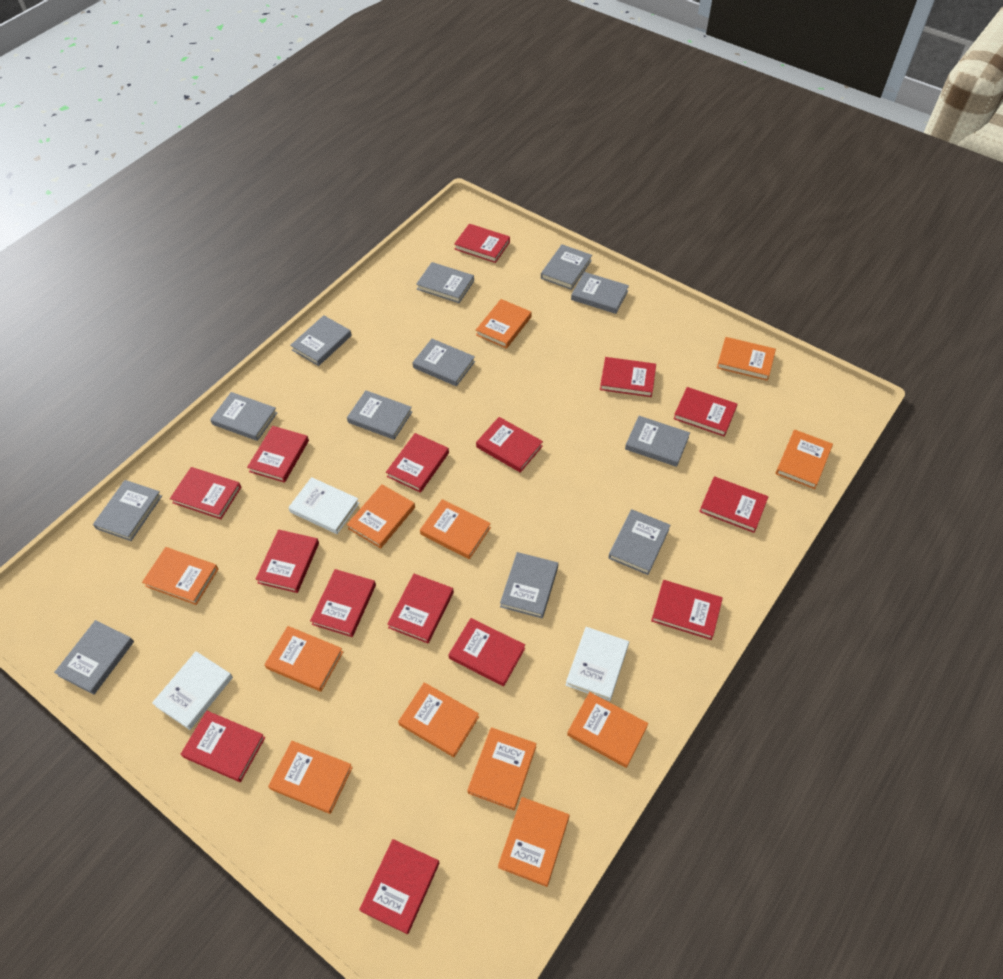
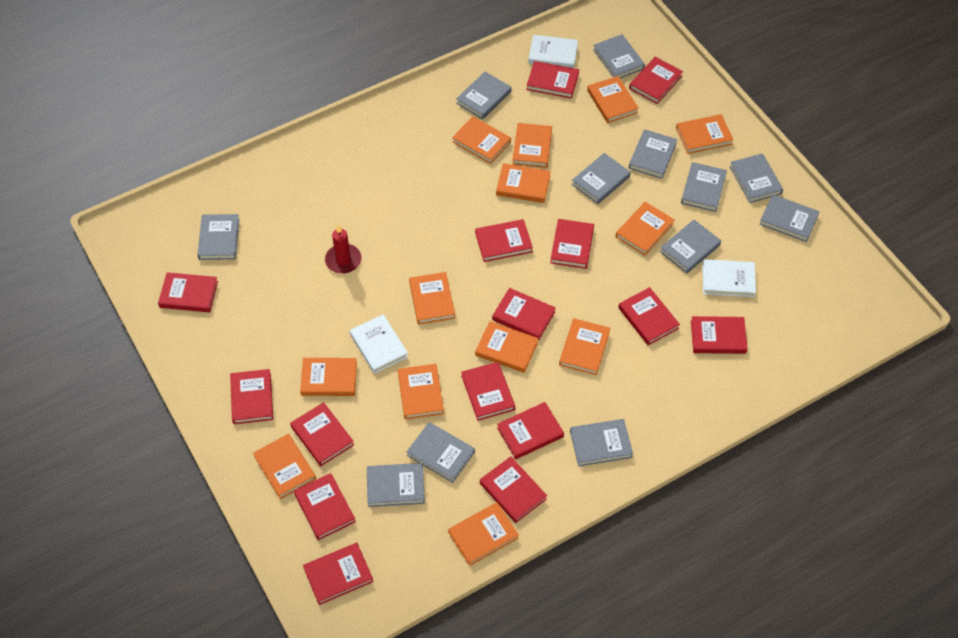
orange book: [142,547,218,605] [264,626,343,692] [268,741,353,814] [347,484,415,548] [398,682,479,757] [420,499,491,559] [467,727,537,811] [476,299,532,349] [498,797,570,887] [567,692,648,768] [717,337,776,381] [776,430,833,489] = 12 -> [253,434,316,499] [300,358,357,396] [398,364,444,419] [409,272,455,325] [448,502,519,566] [452,116,511,164] [475,321,539,373] [496,163,551,203] [512,123,552,168] [559,318,610,375] [587,76,639,123] [615,202,675,255] [676,114,733,154] = 13
red candle: none = 0 -> [325,225,362,274] = 1

